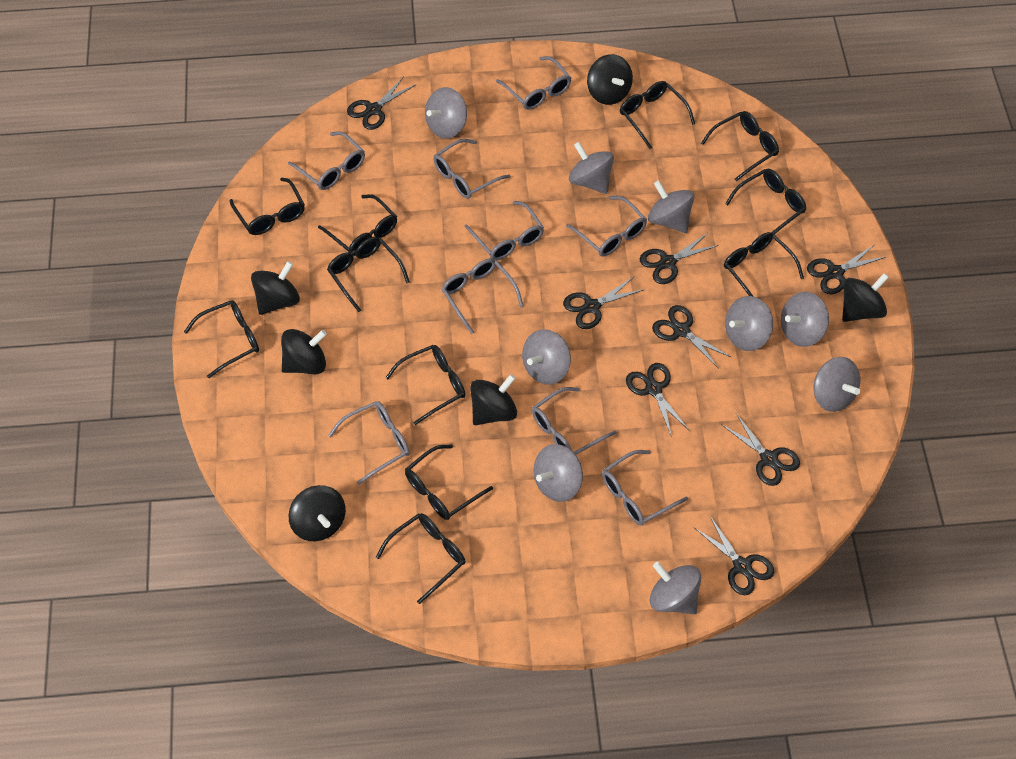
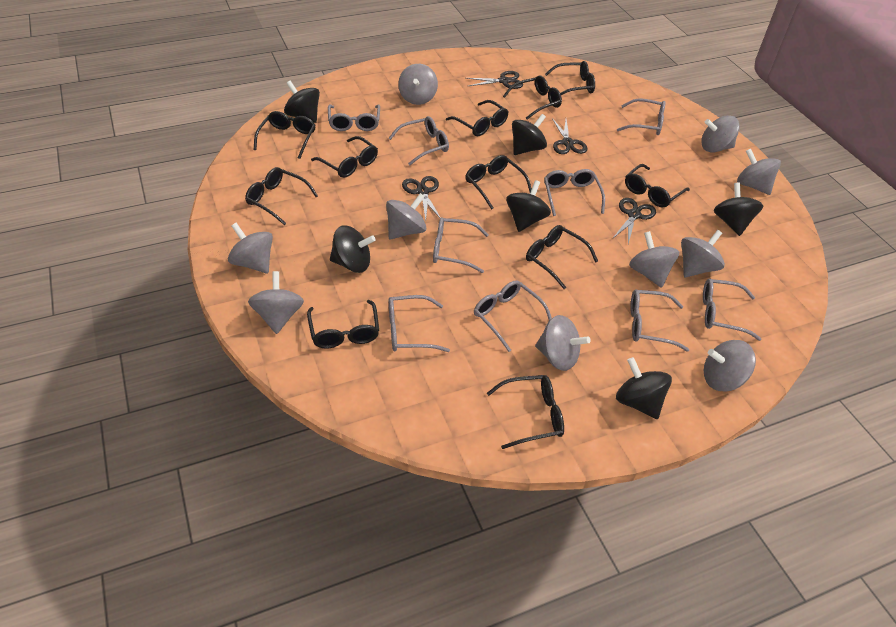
black scissors: [347,76,415,130] [563,277,644,329] [626,363,690,437] [639,233,719,284] [652,305,731,369] [695,516,774,595] [721,413,800,486] [807,244,886,294] = 8 -> [402,176,441,220] [465,71,523,89] [552,118,587,154] [612,198,656,244] = 4
grey spinning top: [425,87,467,138] [522,329,571,385] [534,444,583,502] [569,142,614,194] [648,180,694,233] [650,562,701,614] [725,296,773,351] [781,292,829,347] [814,357,860,412] = 9 -> [228,223,273,273] [248,271,304,334] [386,193,426,239] [398,64,438,105] [535,315,591,371] [629,231,679,288] [681,230,725,277] [701,115,740,153] [704,340,756,392] [737,149,781,195] = 10

